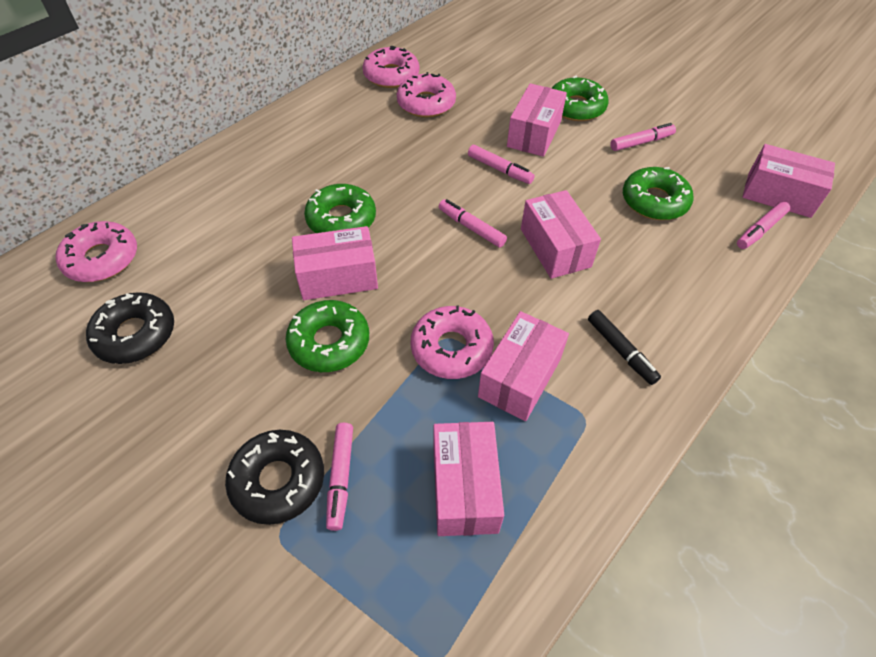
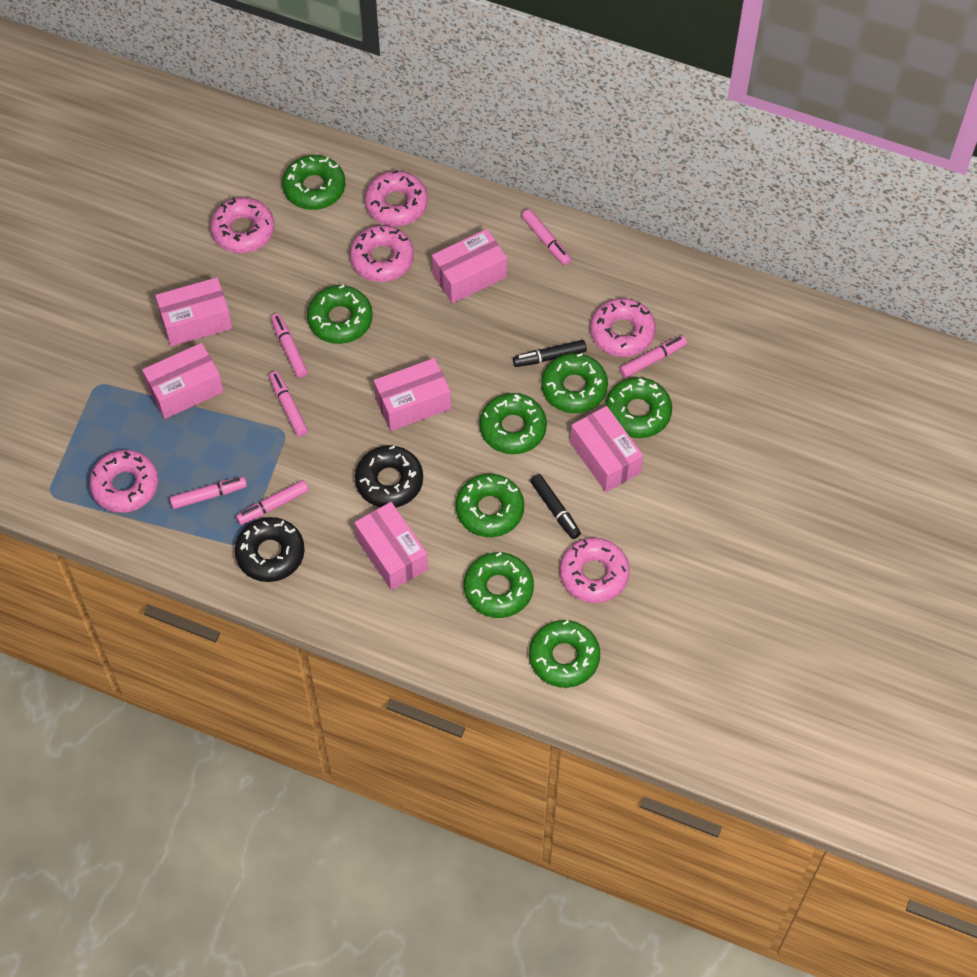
black marker: [588,310,661,385] = 1 -> [513,340,587,367] [530,474,581,539] = 2
green donut: [285,300,369,372] [304,184,376,233] [552,76,609,121] [623,167,694,220] = 4 -> [282,155,345,210] [307,285,373,344] [456,474,524,537] [464,552,534,618] [479,393,547,454] [529,620,600,688] [541,353,608,413] [605,377,672,438] = 8
pink donut: [56,221,137,282] [363,46,419,88] [397,72,456,117] [411,305,494,379] = 4 -> [89,450,158,513] [210,197,274,253] [350,225,414,282] [365,170,428,226] [560,538,630,603] [590,298,656,357] = 6
pink marker: [326,423,353,531] [439,199,507,248] [468,145,535,184] [610,123,676,151] [737,201,790,249] = 5 -> [170,477,247,509] [236,480,309,525] [269,371,308,436] [271,314,308,378] [522,209,571,265] [619,335,687,378] = 6

